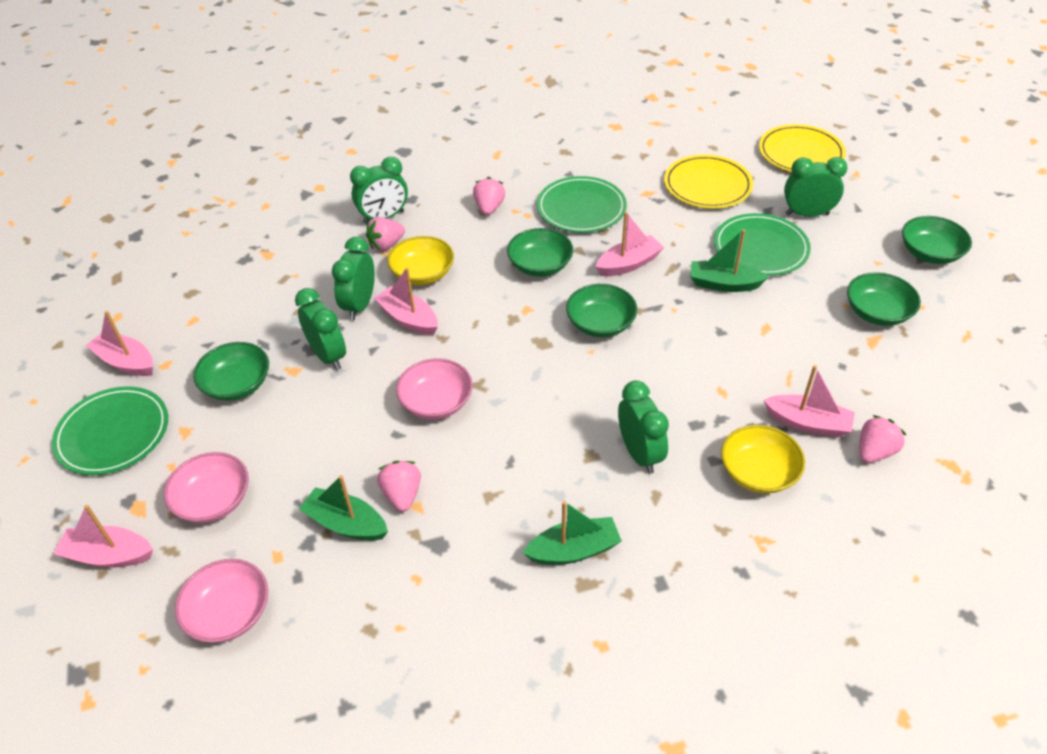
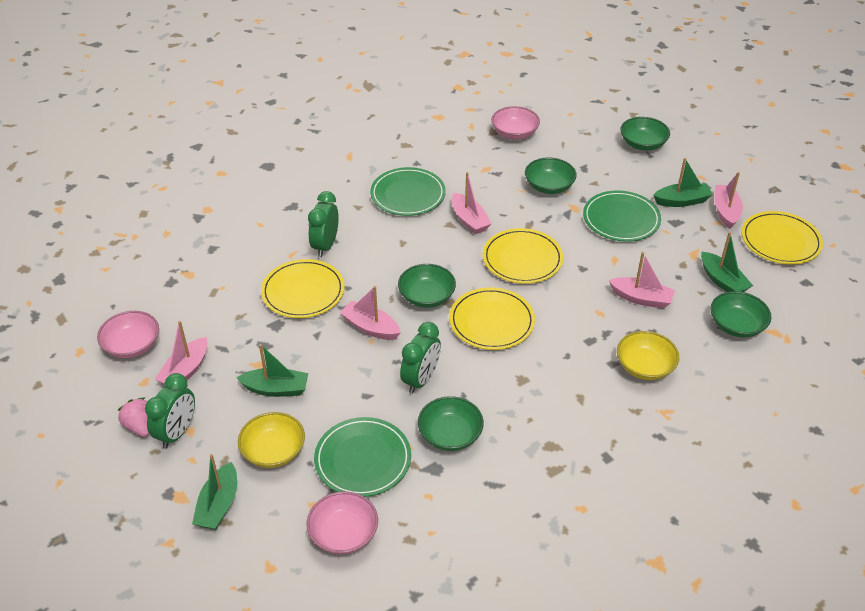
green boat: [299,475,388,541] [523,501,622,565] [690,229,768,292] = 3 -> [192,454,237,530] [236,344,308,397] [653,158,713,207] [701,232,753,292] = 4
green clock: [295,288,346,370] [332,237,375,320] [350,157,408,224] [618,380,669,474] [784,157,848,217] = 5 -> [145,373,195,449] [308,191,339,257] [400,322,441,394] = 3
pink strawberry: [366,217,405,251] [377,461,421,512] [473,177,505,215] [859,415,906,463] = 4 -> [117,398,150,437] = 1
yellow plate: [664,155,753,209] [759,124,846,172] = 2 -> [261,259,345,318] [449,287,535,350] [483,228,563,284] [741,211,823,264] = 4

